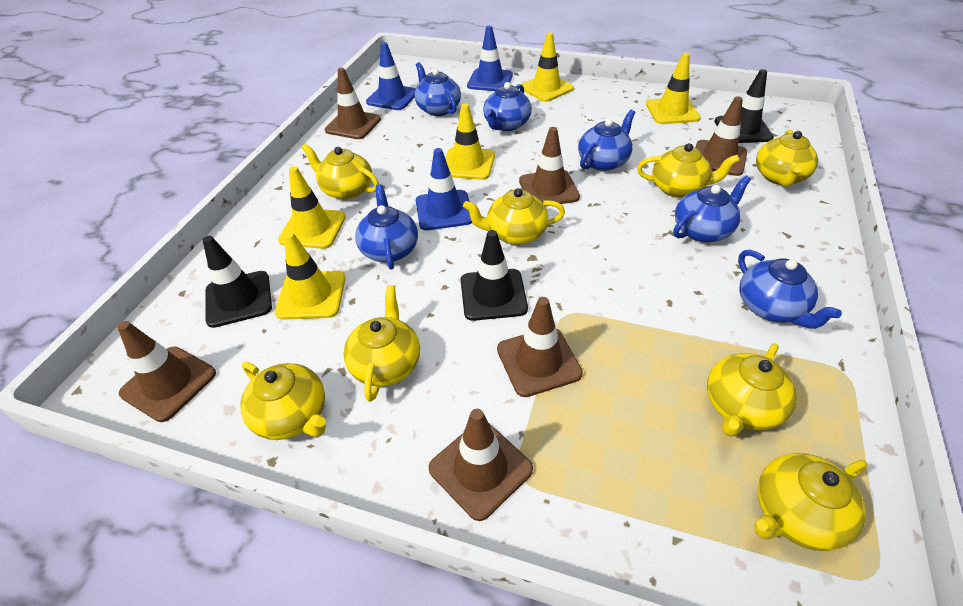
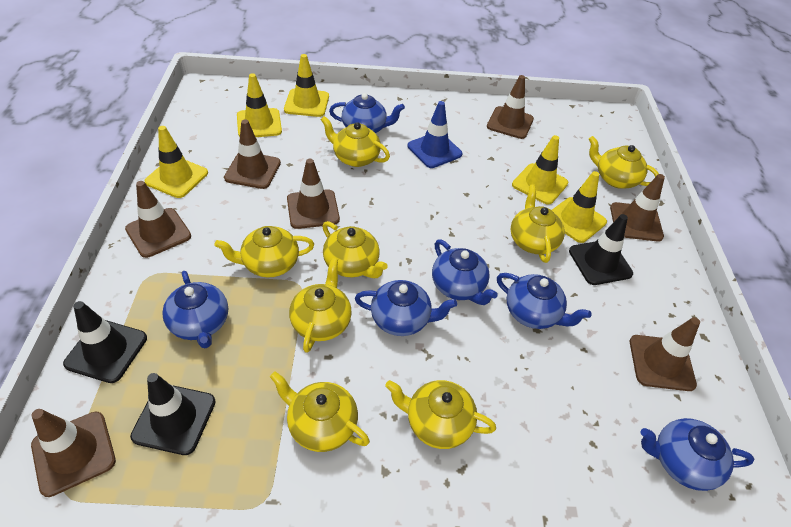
blue traffic cone: [366,42,416,110] [416,148,472,230] [467,26,513,91] = 3 -> [407,101,463,168] = 1
brown traffic cone: [117,321,216,422] [325,68,381,139] [429,409,533,521] [497,297,583,397] [519,127,580,207] [695,96,747,176] = 6 -> [31,409,116,497] [125,181,191,258] [224,119,281,189] [287,159,340,229] [487,75,534,139] [610,174,665,241] [630,317,700,391] = 7

